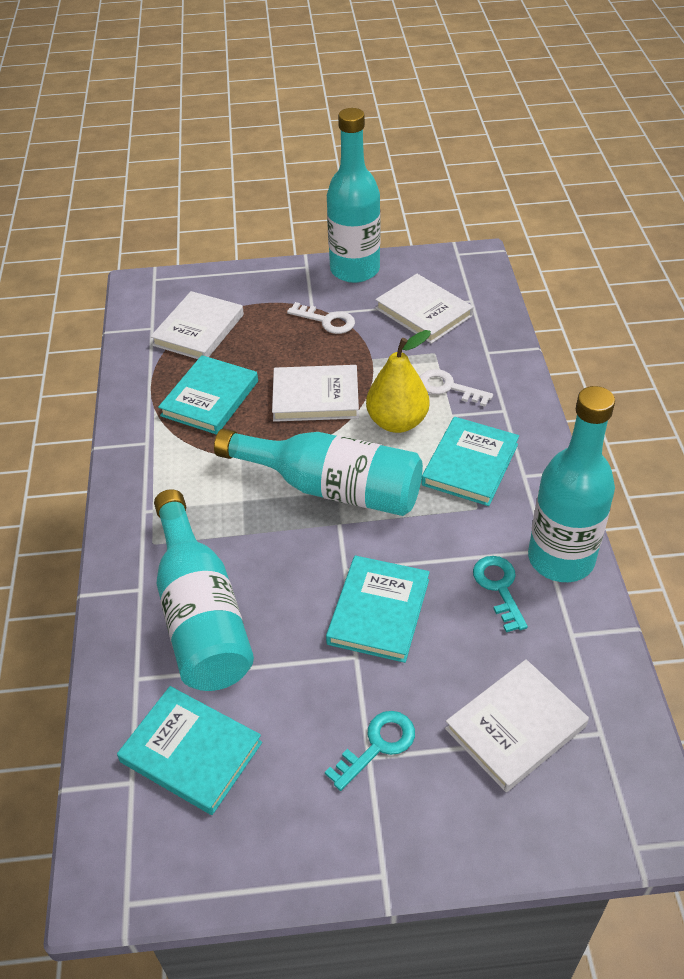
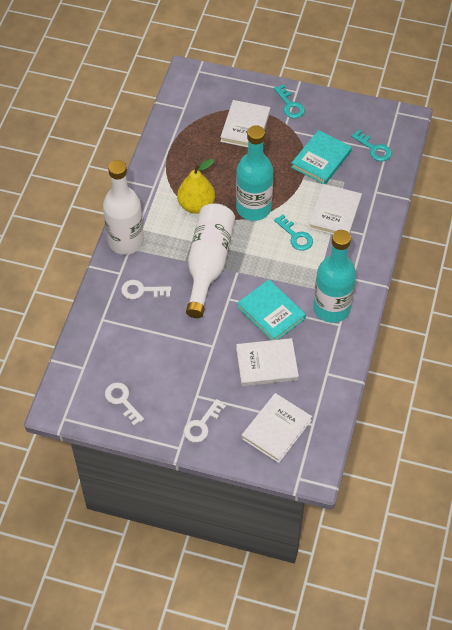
turquoise book: [117,686,262,815] [158,355,258,435] [326,556,430,663] [421,417,519,506] = 4 -> [237,280,306,340] [291,130,352,184] = 2
turquoise bottle: [154,489,254,691] [214,429,423,516] [327,108,381,283] [528,386,615,582] = 4 -> [236,125,273,221] [313,230,356,323] = 2
turquoise key: [325,711,415,791] [473,556,528,632] = 2 -> [274,85,305,118] [274,214,313,251] [351,130,392,161] = 3
white bottle: none = 0 -> [103,160,144,255] [186,203,235,318] = 2
white key: [287,302,355,334] [420,369,493,407] = 2 -> [105,382,144,426] [121,280,171,299] [184,399,226,442] = 3

